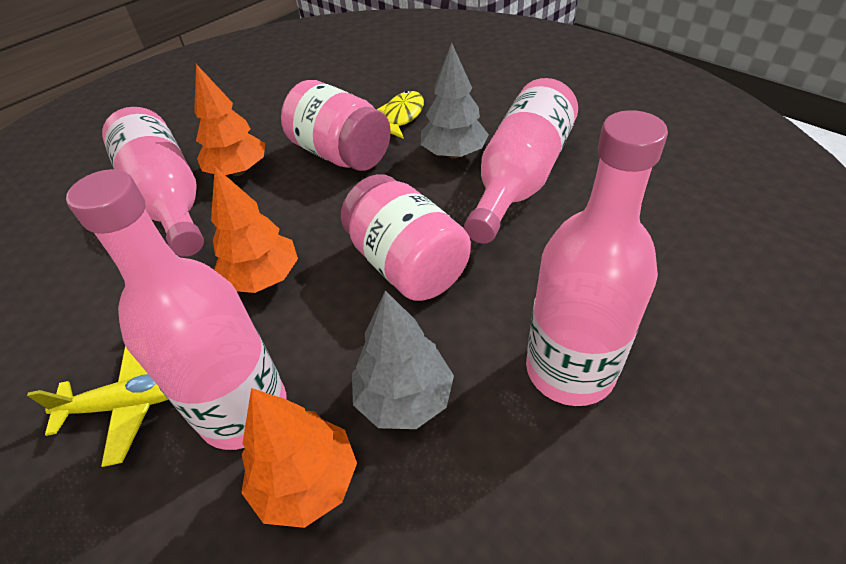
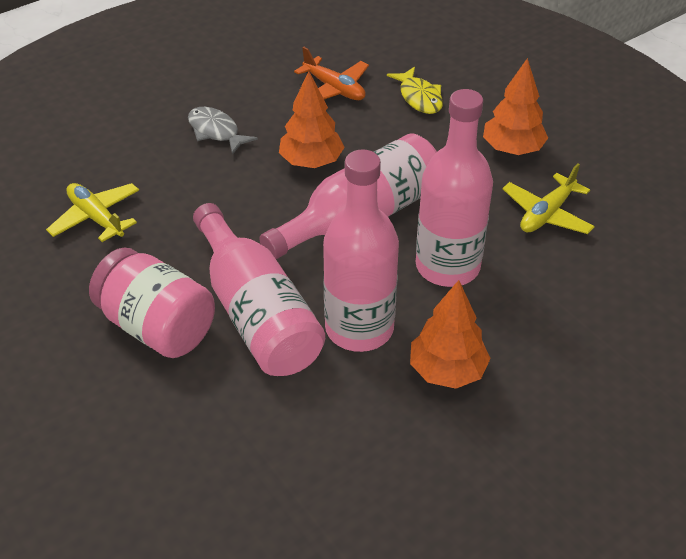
grey fish: none = 0 -> [188,107,258,155] = 1
grey tree: [352,290,454,429] [421,43,489,159] = 2 -> none = 0
orange plane: none = 0 -> [294,47,369,100] = 1
pink jar: [281,80,391,171] [341,174,471,301] = 2 -> [89,248,215,358] = 1
yellow plane: [27,346,168,467] = 1 -> [46,183,139,242] [502,163,595,234] = 2

